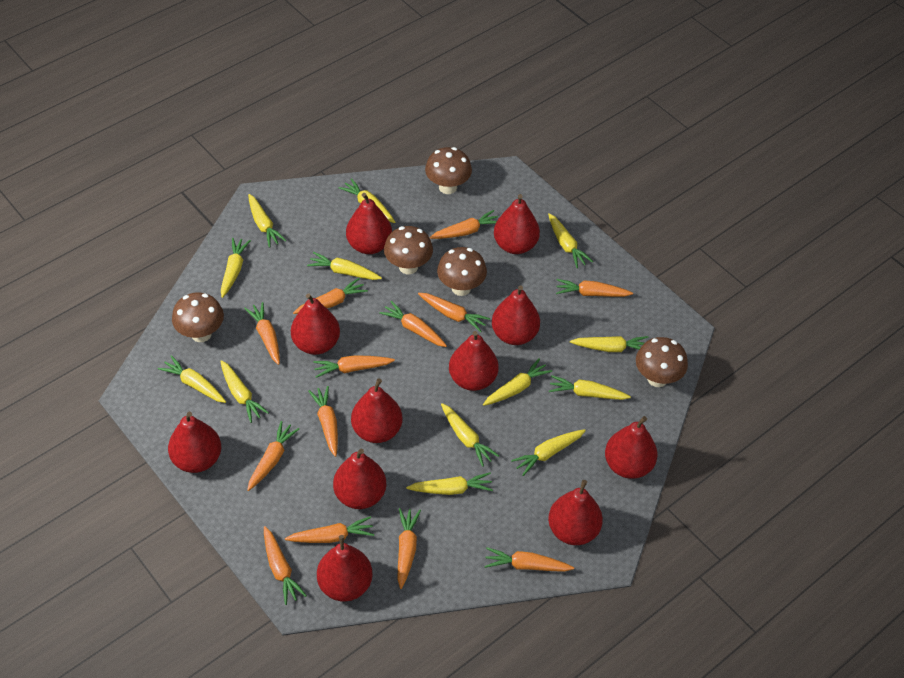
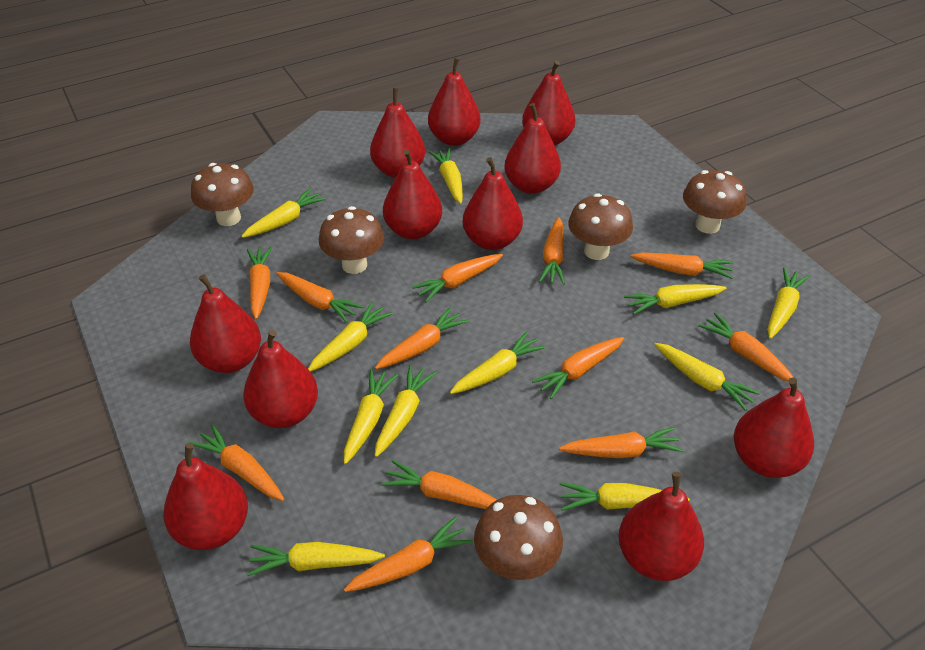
orange carrot: [244,302,280,365] [247,421,299,491] [264,526,307,605] [285,516,374,543] [293,278,368,314] [308,386,338,457] [313,355,395,378] [379,301,447,347] [397,508,421,589] [418,293,490,332] [430,210,498,239] [485,547,574,572] [556,279,633,297] = 13 -> [189,424,284,501] [247,247,272,319] [276,272,364,323] [344,517,473,592] [375,307,469,369] [381,460,497,509] [412,254,503,302] [532,337,624,399] [539,217,565,285] [559,427,683,458] [631,253,733,279] [698,313,794,382] = 12
yellow carrot: [158,355,226,403] [220,360,269,423] [221,238,251,298] [248,194,286,248] [307,252,382,280] [338,178,395,223] [406,472,493,495] [441,403,499,467] [483,358,552,406] [511,429,586,476] [548,213,593,268] [549,375,631,400] [570,336,648,352] = 13 -> [241,188,326,238] [247,542,385,576] [308,302,393,372] [344,369,398,464] [375,365,436,457] [429,148,463,204] [450,331,546,394] [559,482,689,511] [624,284,727,314] [654,343,760,411] [768,268,809,339] = 11

